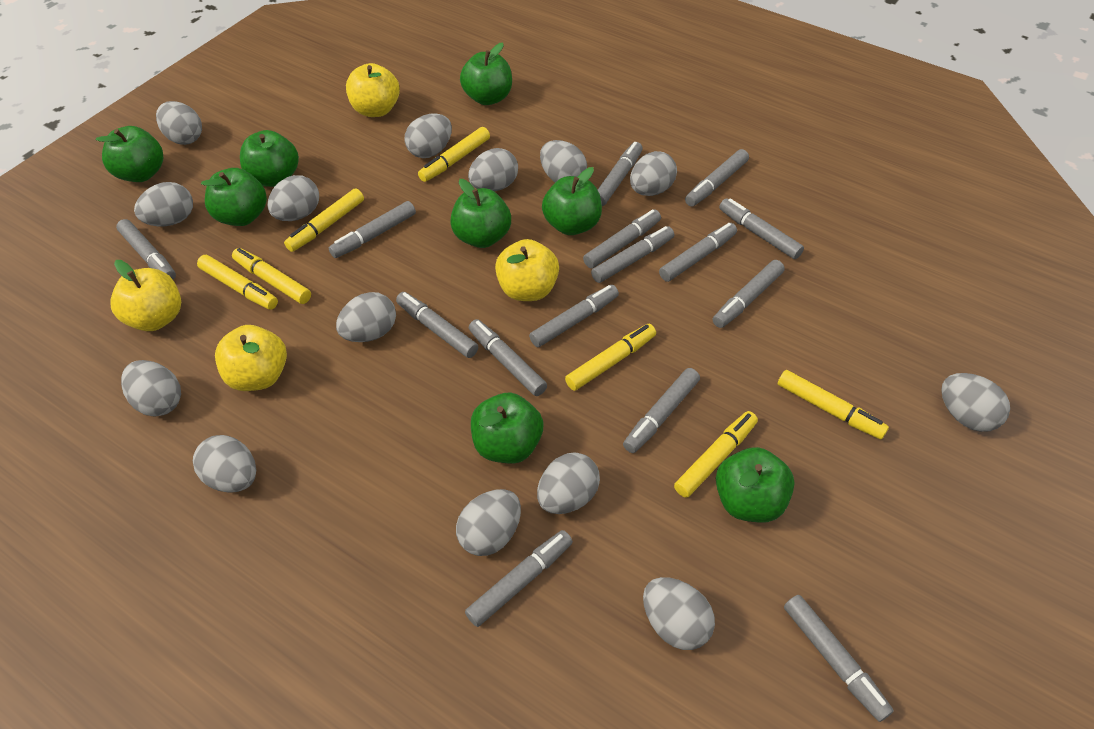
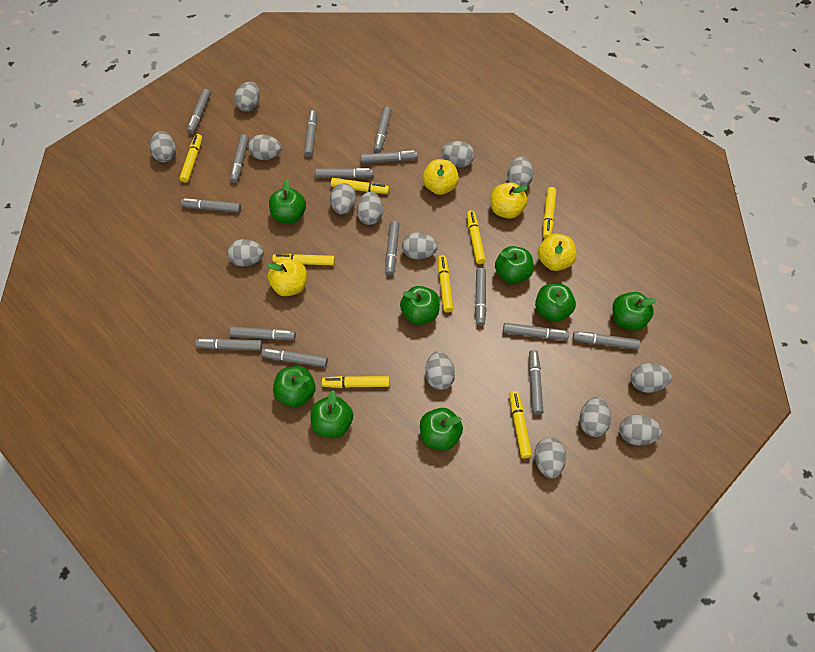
yellow marker: [197,255,278,310] [232,248,311,304] [284,189,364,252] [418,127,490,182] [565,324,656,391] [674,411,758,498] [778,370,889,439] = 7 -> [180,134,202,183] [272,254,335,265] [322,376,389,388] [331,178,389,194] [438,255,453,312] [467,210,486,264] [509,391,532,459] [543,187,556,238] = 8

